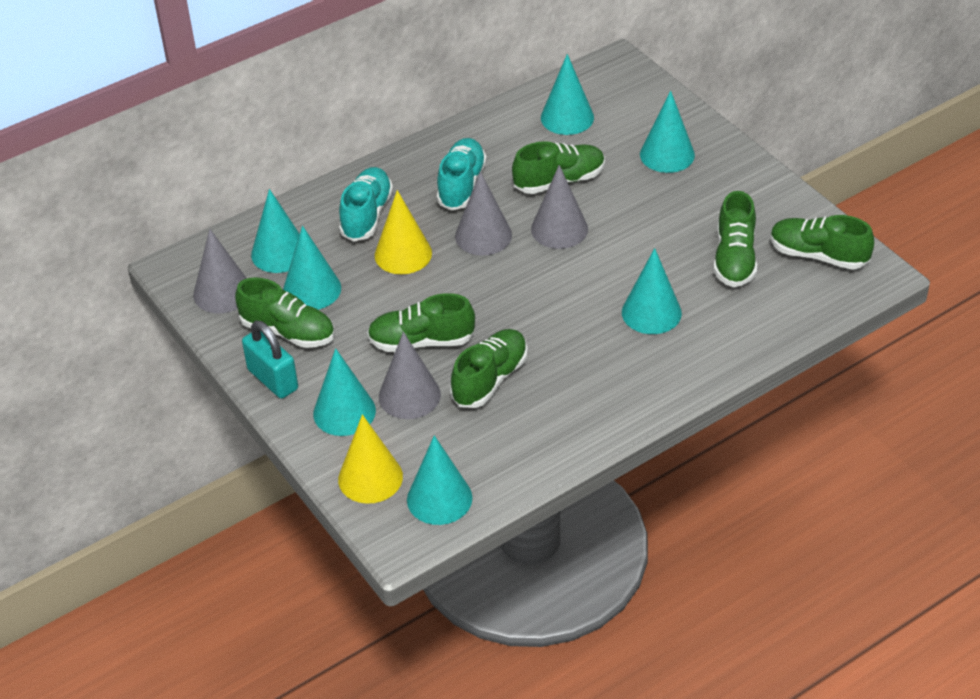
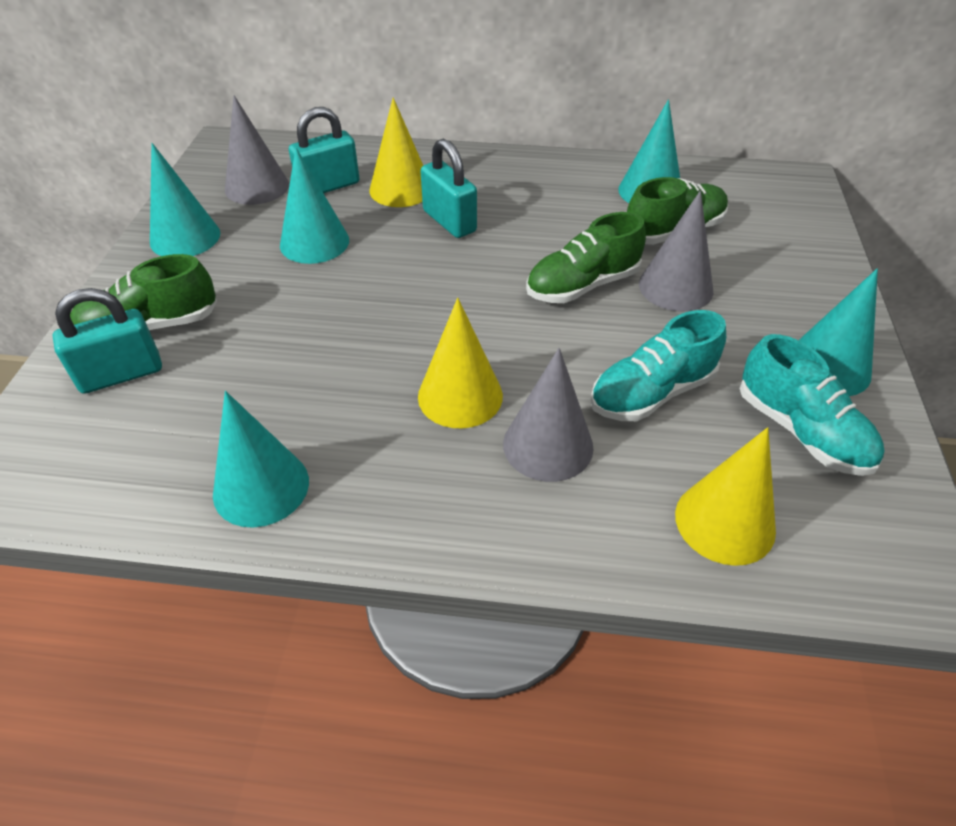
green shoe: [235,277,335,348] [367,293,475,352] [451,329,528,408] [512,141,605,194] [714,191,757,287] [770,215,874,270] = 6 -> [70,254,217,330] [526,212,646,303] [627,177,728,245] = 3
grey cone: [193,229,247,313] [379,332,441,419] [455,171,512,256] [531,165,588,249] = 4 -> [225,95,289,205] [503,348,594,482] [639,190,713,312] = 3
turquoise cone: [251,189,300,273] [283,226,341,310] [313,348,376,436] [407,435,472,525] [541,54,594,135] [622,248,682,334] [640,90,695,173] = 7 -> [150,143,220,256] [213,391,309,528] [280,148,349,264] [618,99,680,203] [799,268,878,396] = 5
turquoise padlock: [242,321,298,399] = 1 -> [52,288,162,394] [289,107,359,193] [421,139,477,238] = 3
yellow cone: [338,414,403,504] [375,190,432,274] = 2 -> [370,97,423,207] [418,298,503,428] [675,427,776,566] = 3

